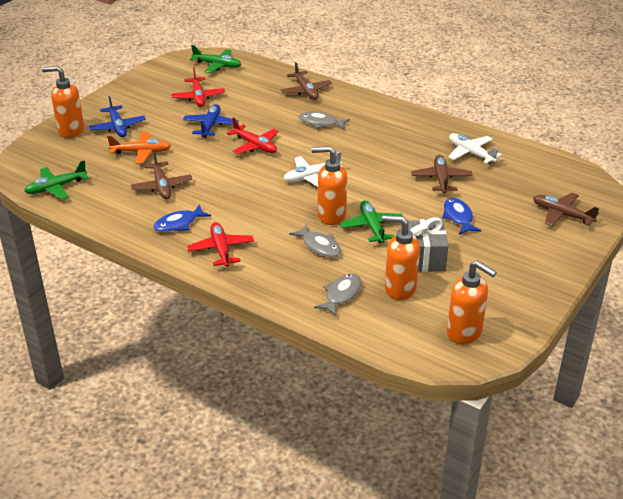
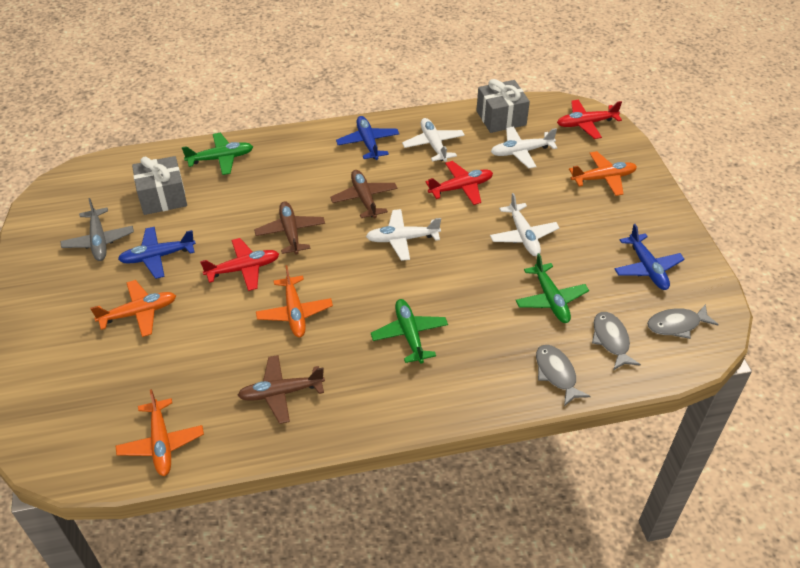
blue fish: [153,204,211,232] [442,198,481,235] = 2 -> none = 0
blue plane: [89,96,146,137] [183,104,239,138] = 2 -> [118,227,196,279] [336,116,399,160] [614,224,685,290] = 3
brown plane: [131,152,192,199] [281,62,332,100] [411,155,472,193] [533,193,599,226] = 4 -> [237,355,325,424] [254,201,325,255] [330,170,397,219] = 3
grey gift: [407,218,448,272] = 1 -> [132,156,187,215] [476,79,530,133] = 2
grey plane: none = 0 -> [60,198,134,261] = 1
orange plane: [107,131,171,164] = 1 -> [90,280,176,337] [116,389,204,476] [256,265,333,337] [569,151,637,196] = 4
orange soap dispenser: [42,66,84,138] [312,146,347,225] [382,215,420,300] [447,260,497,344] = 4 -> none = 0
white plane: [284,152,342,187] [448,133,502,164] = 2 -> [366,209,441,261] [402,118,465,162] [490,193,559,256] [491,127,557,168] = 4

